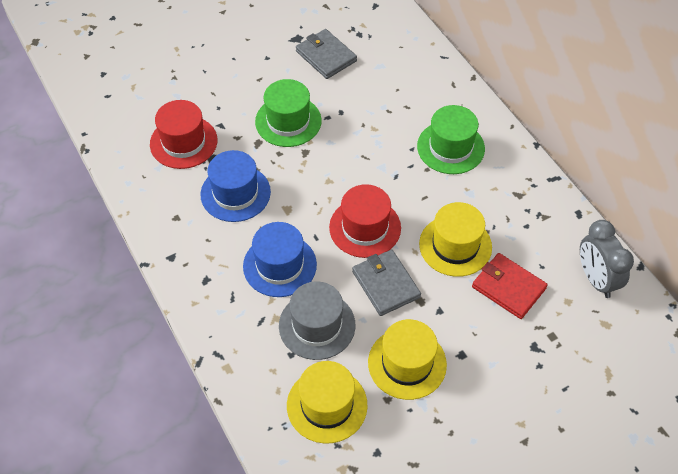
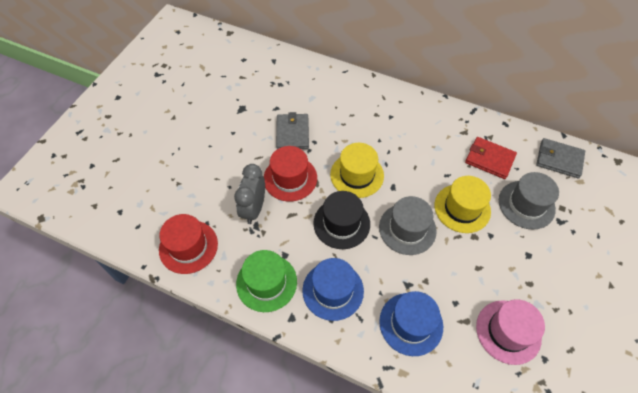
black hat: none = 0 -> [313,191,370,249] = 1
green hat: [255,79,322,147] [417,105,485,174] = 2 -> [236,250,297,312] = 1
grey hat: [279,281,355,360] = 1 -> [379,196,437,255] [499,172,559,230] = 2
pink hat: none = 0 -> [476,299,545,365] = 1
yellow hat: [287,361,368,444] [368,319,447,400] [419,202,492,277] = 3 -> [330,143,384,198] [435,176,491,233] = 2

